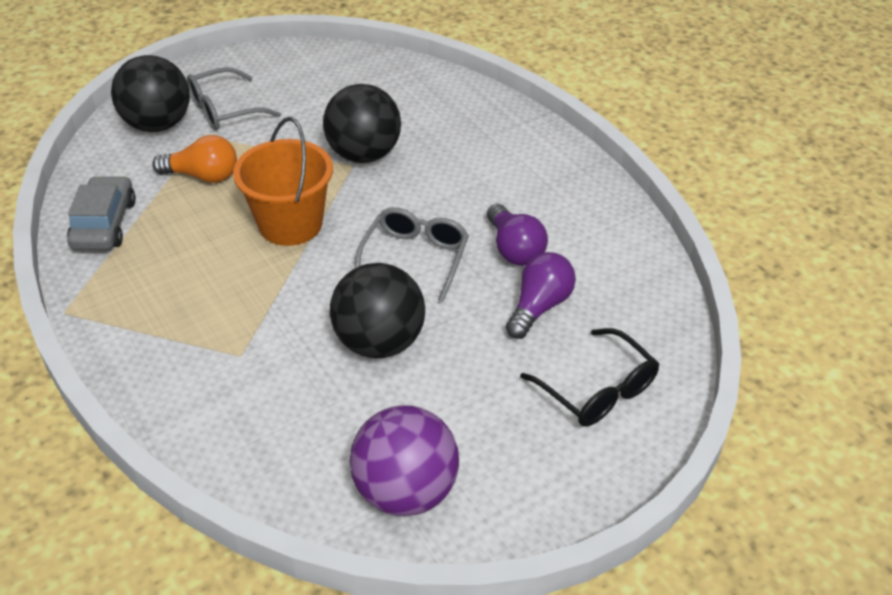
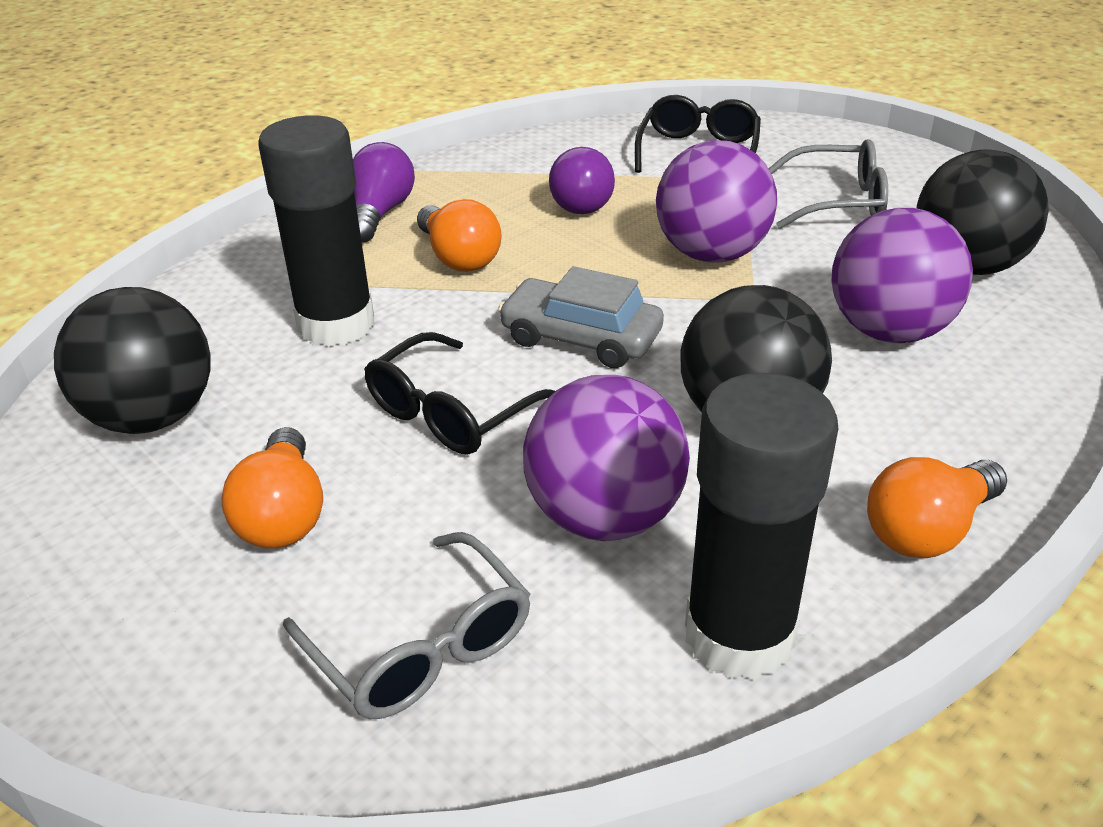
black glasses: [520,328,659,426] = 1 -> [364,332,555,455] [635,95,761,173] = 2
black glue stick: none = 0 -> [258,115,375,347] [685,373,838,680] = 2
orange bucket: [233,117,333,246] = 1 -> none = 0
orange light bulb: [152,135,237,183] = 1 -> [221,427,323,548] [417,199,502,272] [867,457,1007,558] = 3
purple ball: [349,405,459,516] = 1 -> [523,375,690,541] [656,140,777,262] [831,208,973,343] = 3

